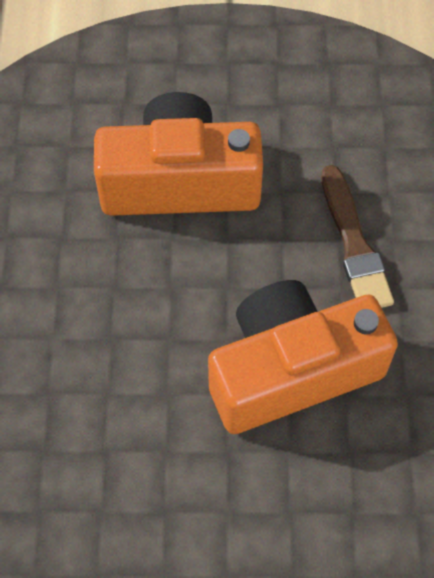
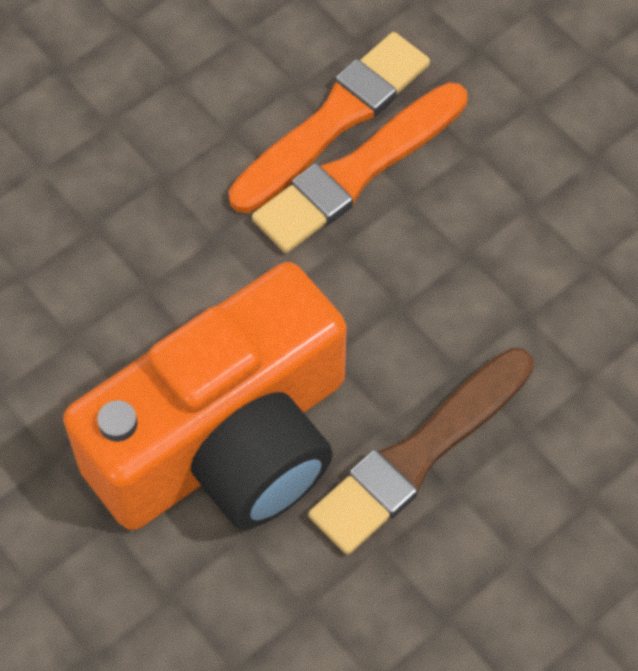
orange brush: none = 0 -> [229,32,430,213] [252,82,468,253] = 2
orange camera: [94,92,263,216] [208,280,398,434] = 2 -> [63,262,347,530] = 1

